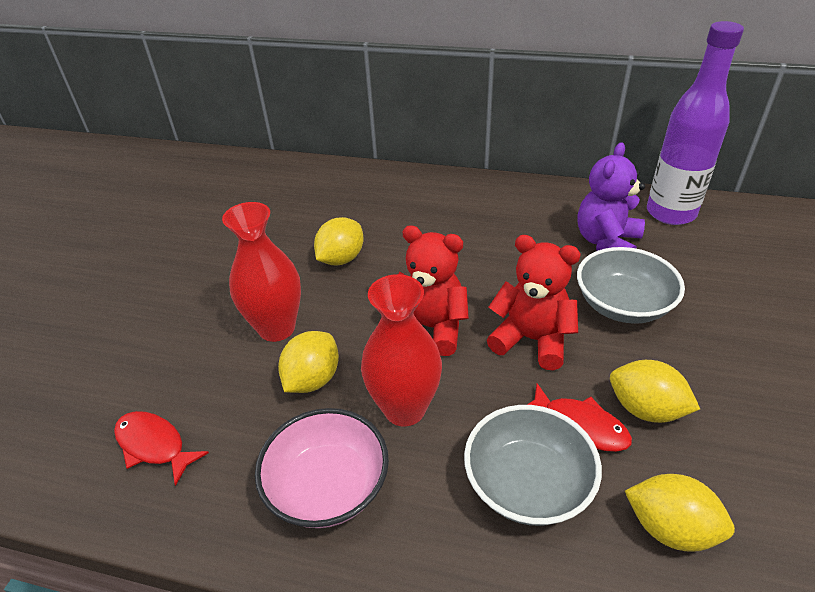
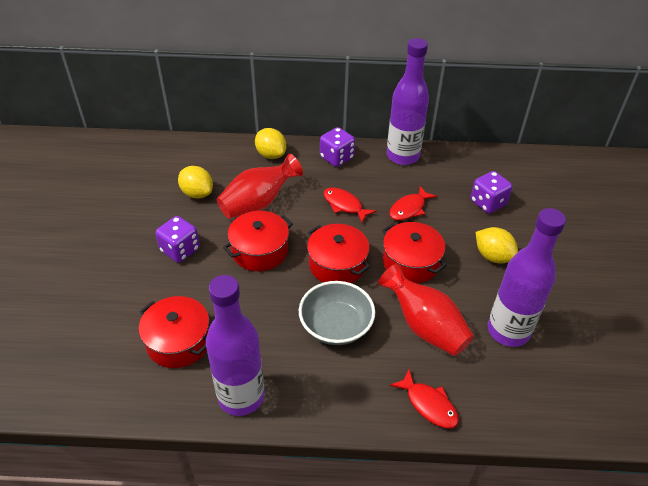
grey bowl: [464,405,602,526] [577,247,685,324] = 2 -> [299,281,375,345] = 1
pink bowl: [255,408,389,528] = 1 -> none = 0
purple bottle: [647,21,744,225] = 1 -> [206,275,265,416] [387,38,429,165] [488,208,566,347] = 3
purple dice: none = 0 -> [155,216,200,263] [320,127,355,167] [471,171,512,213] = 3
purple teddy bear: [577,142,645,251] = 1 -> none = 0
red fish: [114,411,209,486] [527,383,632,452] = 2 -> [324,187,376,223] [389,186,437,221] [390,369,459,428] = 3
red pot: none = 0 -> [139,296,209,368] [223,211,293,271] [307,224,370,283] [382,222,447,284] = 4
red teddy bear: [398,225,469,356] [487,235,581,370] = 2 -> none = 0
yellow lemon: [278,331,339,393] [314,217,364,265] [610,360,700,423] [625,474,735,552] = 4 -> [178,166,213,199] [255,128,286,159] [476,227,518,264] = 3

